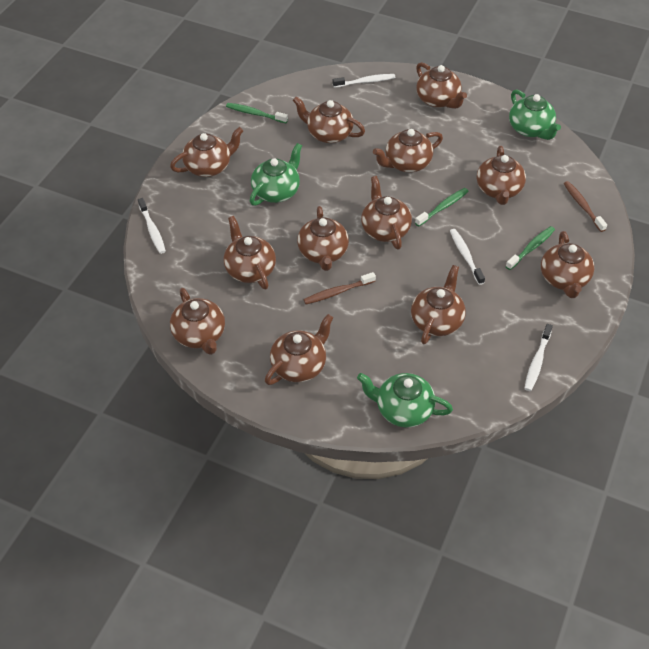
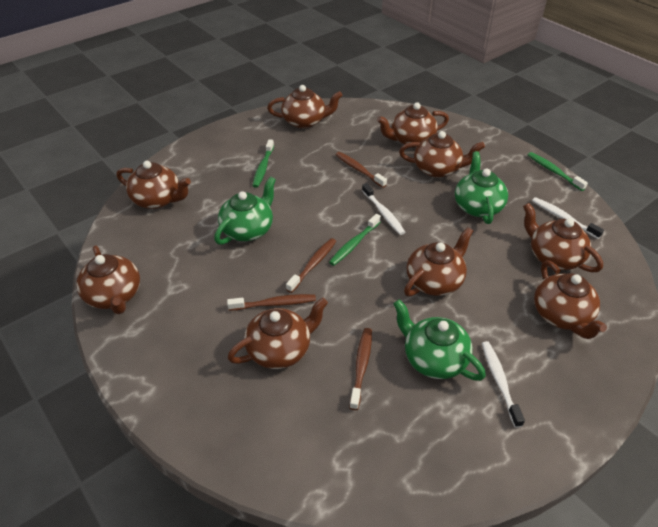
brown teapot: [170,127,243,177] [170,288,225,355] [224,216,276,290] [265,314,333,385] [293,96,365,143] [297,206,349,271] [361,176,412,250] [373,129,443,172] [411,265,466,344] [416,62,467,109] [477,146,526,205] [541,231,594,298] = 12 -> [76,245,140,314] [117,161,191,209] [228,297,328,369] [267,85,342,129] [377,102,449,145] [399,131,485,178] [404,227,473,296] [523,203,603,272] [534,260,607,339] = 9
brown toothbrush: [303,272,376,304] [564,181,607,232] = 2 -> [227,294,316,311] [286,238,336,293] [335,152,387,188] [349,328,372,410] = 4
white toothbrush: [138,198,166,254] [333,74,395,88] [450,229,485,285] [524,324,553,391] = 4 -> [362,183,405,235] [482,341,525,428] [532,197,604,239] = 3

